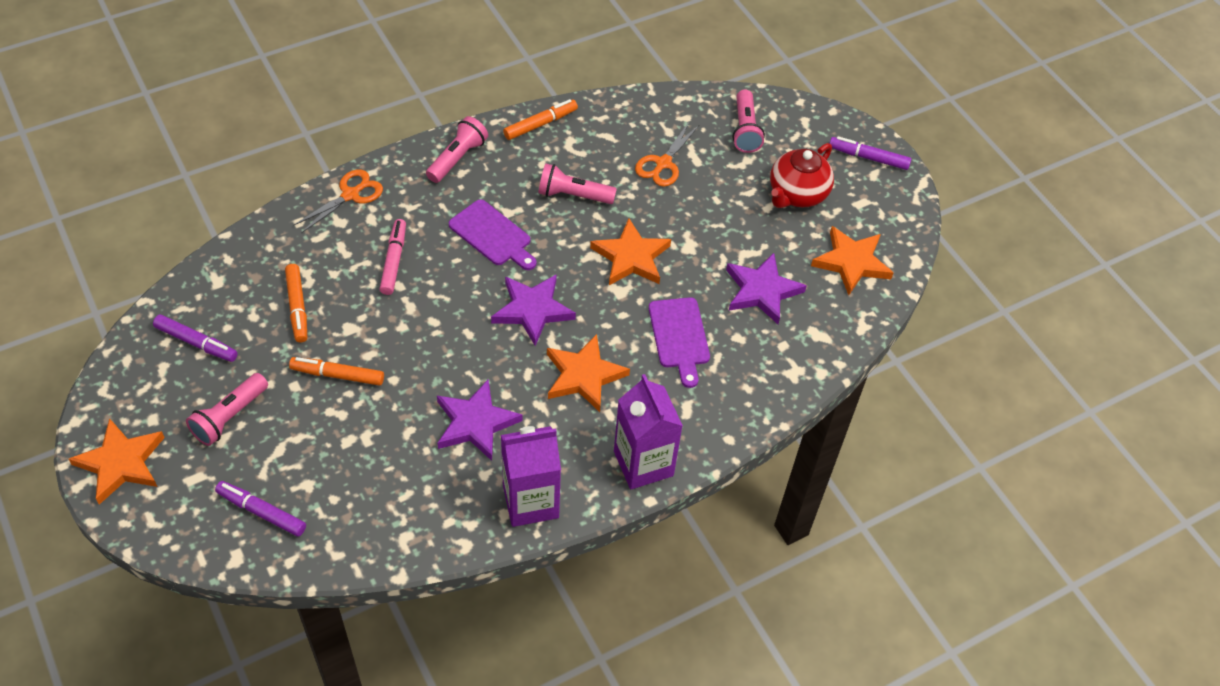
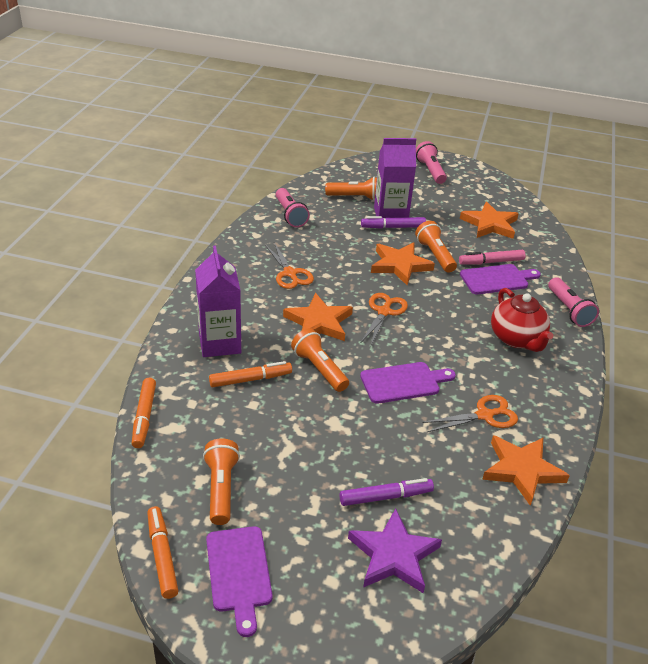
orange flashlight: none = 0 -> [203,438,240,525] [291,328,349,392] [325,177,377,201] [415,221,457,273] = 4
orange scissors: [293,169,383,233] [635,121,699,187] = 2 -> [265,243,314,289] [361,293,408,346] [422,395,518,432] = 3
pink flashlight: [186,373,268,446] [426,116,488,183] [538,163,617,204] [733,89,765,153] = 4 -> [276,188,310,227] [416,141,447,184] [548,277,599,327] = 3
purple cutting board: [449,199,537,270] [649,297,710,388] = 2 -> [206,526,273,637] [360,362,456,404] [460,264,541,294] = 3
purple marker: [153,315,238,362] [215,481,306,537] [829,136,911,170] = 3 -> [339,478,434,506] [361,216,426,229] = 2
purple star: [437,380,523,461] [491,275,576,346] [726,253,807,324] = 3 -> [348,509,442,593] = 1

